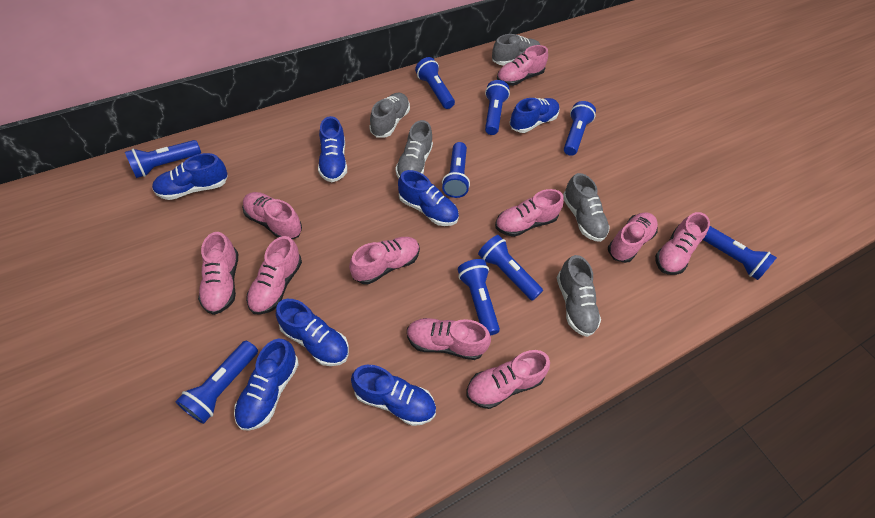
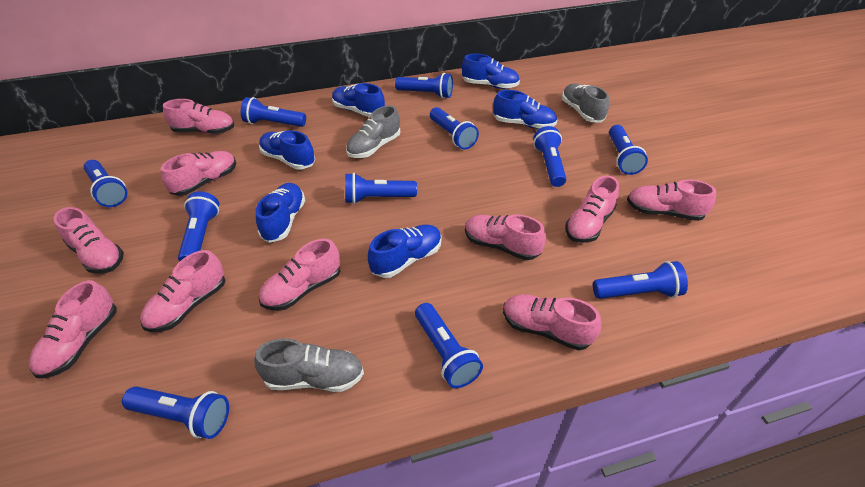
blue flashlight: [125,140,201,178] [175,341,258,424] [415,57,455,109] [442,142,470,198] [458,259,500,336] [478,235,543,301] [485,80,510,135] [564,101,596,156] [703,226,777,280] = 9 -> [84,160,127,207] [122,386,229,439] [178,191,219,262] [241,97,306,127] [345,173,417,204] [395,73,453,99] [415,303,483,388] [430,107,479,149] [533,126,566,187] [593,261,688,299] [609,125,648,175] = 11
blue shoe: [152,153,228,200] [234,339,299,431] [276,299,349,366] [318,116,347,182] [351,365,436,426] [398,170,459,226] [509,98,559,133] = 7 -> [256,183,305,243] [259,130,315,169] [332,83,385,117] [368,224,442,278] [462,54,520,89] [493,90,557,129] = 6
grey shoe: [369,92,410,137] [395,120,433,178] [492,34,540,66] [557,255,601,337] [563,173,610,242] = 5 -> [254,338,364,392] [346,105,400,158] [562,83,609,123] = 3

